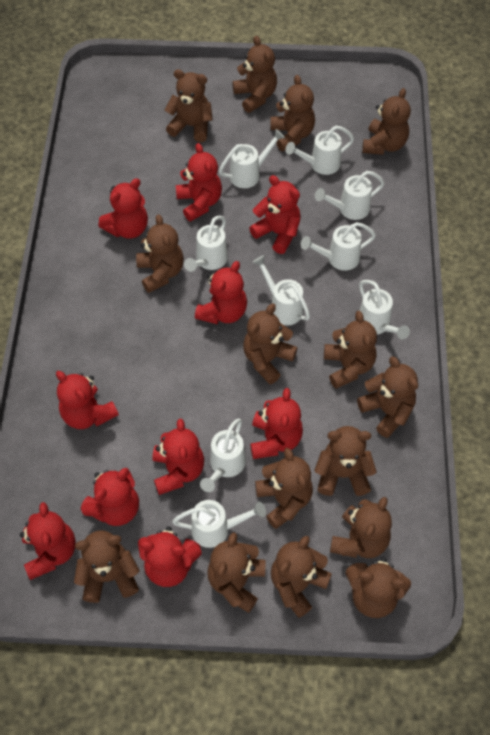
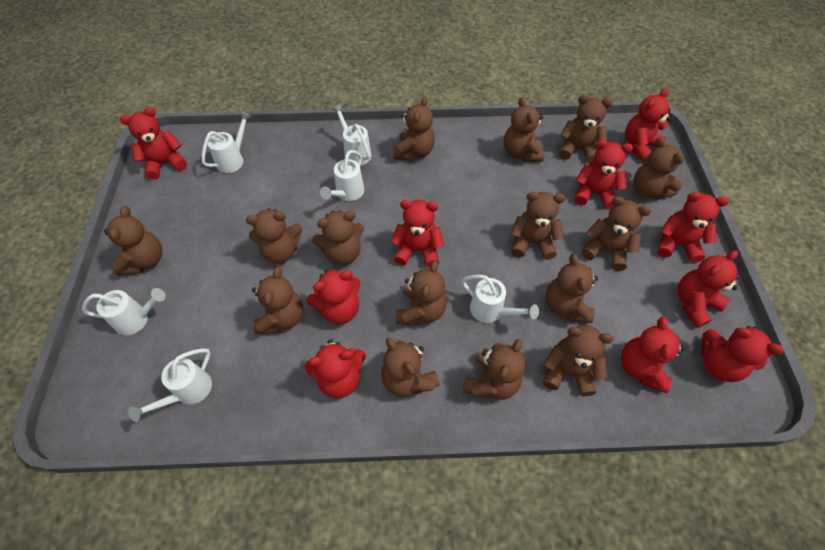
white watering can: [172,500,266,548] [184,216,228,272] [200,418,246,492] [219,129,285,188] [253,255,310,325] [286,126,354,175] [301,222,376,271] [315,171,384,220] [359,280,410,339] = 9 -> [82,288,166,335] [128,348,212,422] [202,111,252,173] [320,150,364,201] [332,104,372,165] [462,275,539,323] = 6

